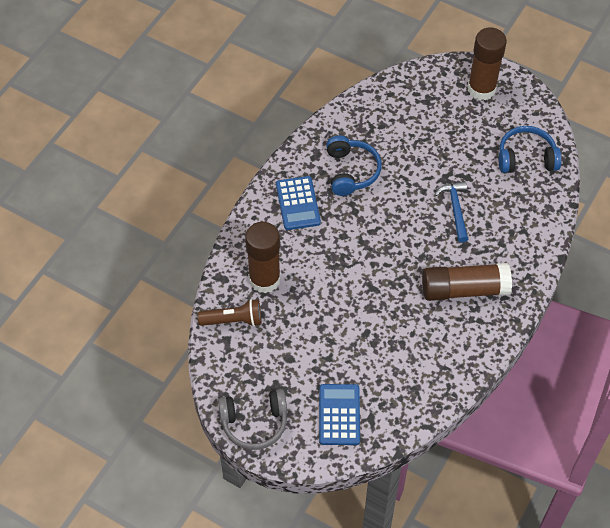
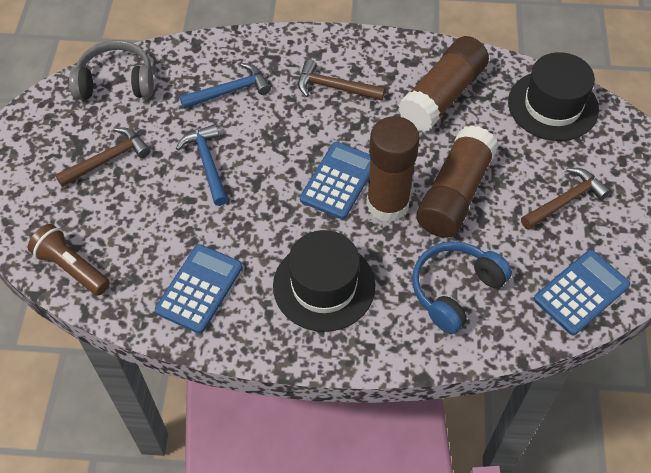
black hat: none = 0 -> [273,230,375,332] [508,52,599,141] = 2
blue calculator: [276,176,321,230] [319,384,360,445] = 2 -> [155,244,243,334] [300,142,371,219] [534,250,630,335] = 3
blue hammer: [434,181,468,243] = 1 -> [176,124,228,206] [179,63,271,109] = 2
blue headphones: [326,136,382,196] [499,126,562,173] = 2 -> [412,241,512,334] = 1
brown hammer: none = 0 -> [55,127,150,187] [298,59,385,101] [521,168,611,230] = 3

